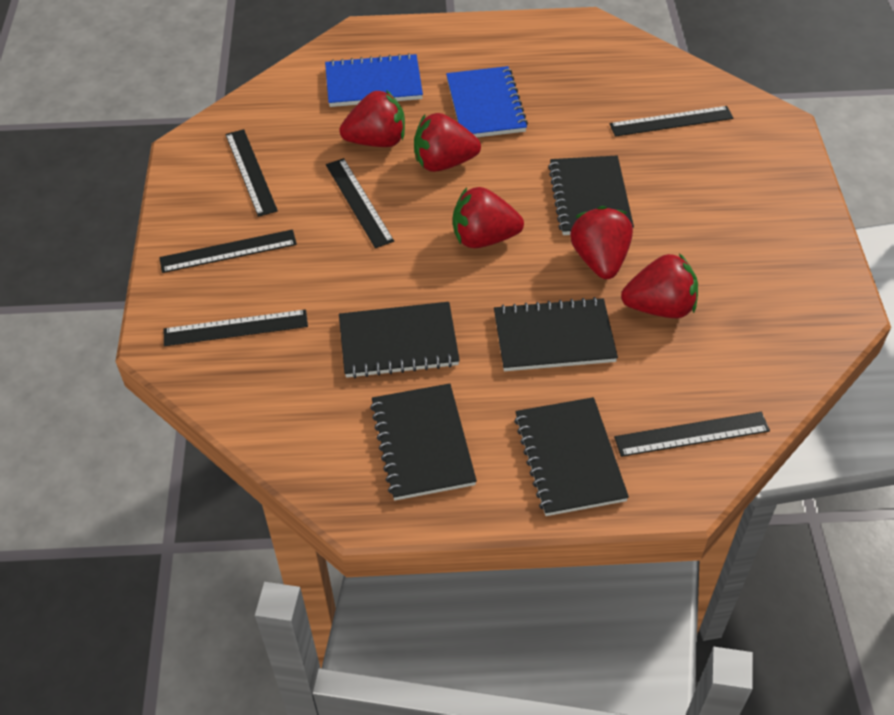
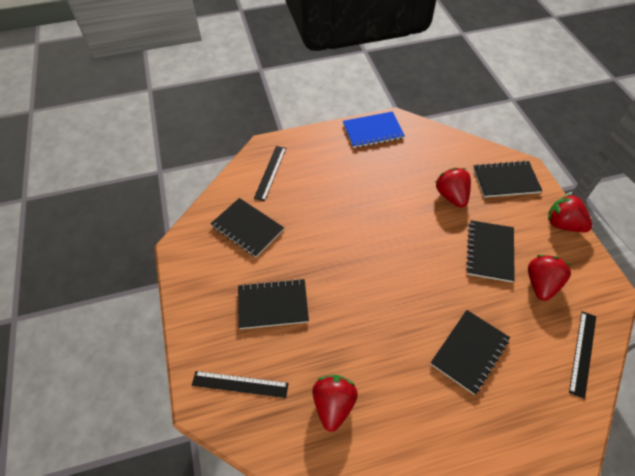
black ruler: [159,230,297,273] [164,309,308,346] [225,129,278,217] [326,158,394,248] [610,106,733,137] [614,412,770,457] = 6 -> [192,371,289,398] [254,146,286,201] [569,311,596,399] = 3
blue notebook: [325,53,423,107] [446,66,528,137] = 2 -> [343,112,405,148] = 1
red strawberry: [339,90,405,147] [414,113,481,172] [453,187,524,248] [570,206,633,279] [621,253,698,318] = 5 -> [312,375,358,432] [435,168,471,208] [528,255,572,301] [548,193,592,232] = 4

